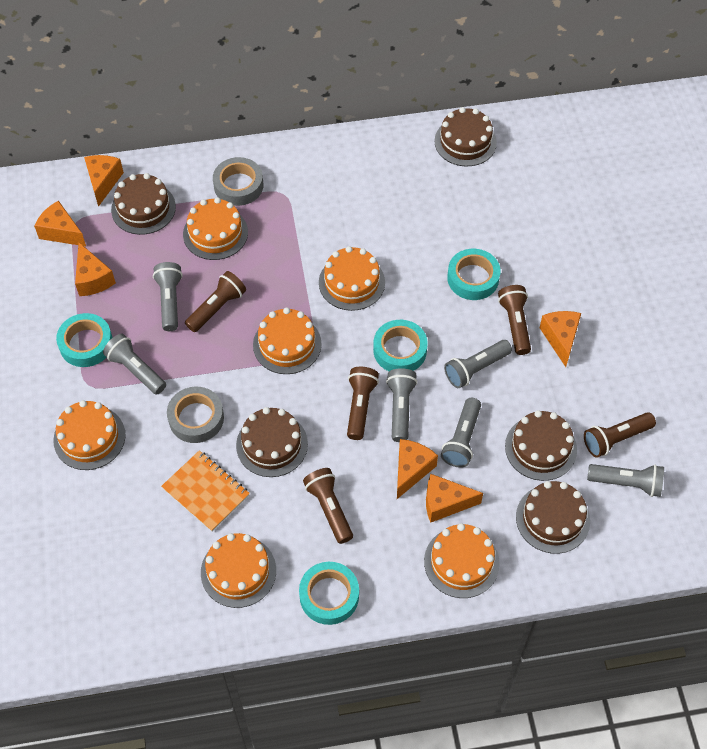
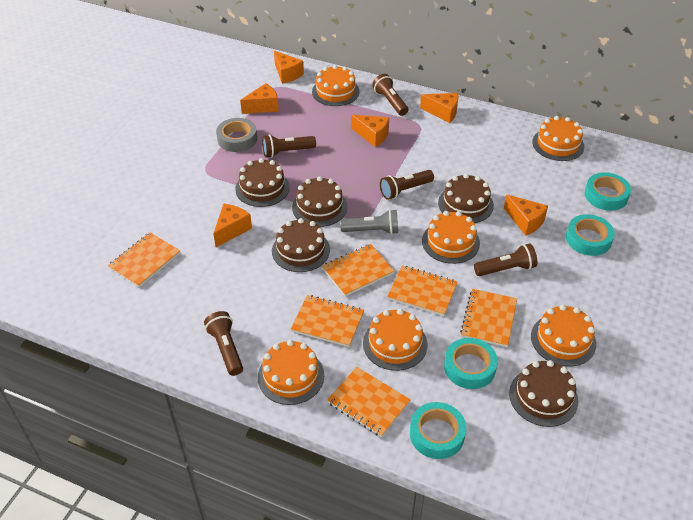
grey flashlight: [103,334,166,395] [153,262,183,331] [386,368,418,442] [441,398,481,468] [444,340,512,388] [587,464,664,497] = 6 -> [340,209,398,235] = 1
grey tape: [167,387,224,443] [213,157,263,206] = 2 -> [216,118,257,152] = 1
orange notebook: [161,450,250,531] = 1 -> [108,232,180,287] [291,295,364,347] [322,244,394,296] [327,367,411,437] [387,265,458,316] [460,289,517,347] = 6

